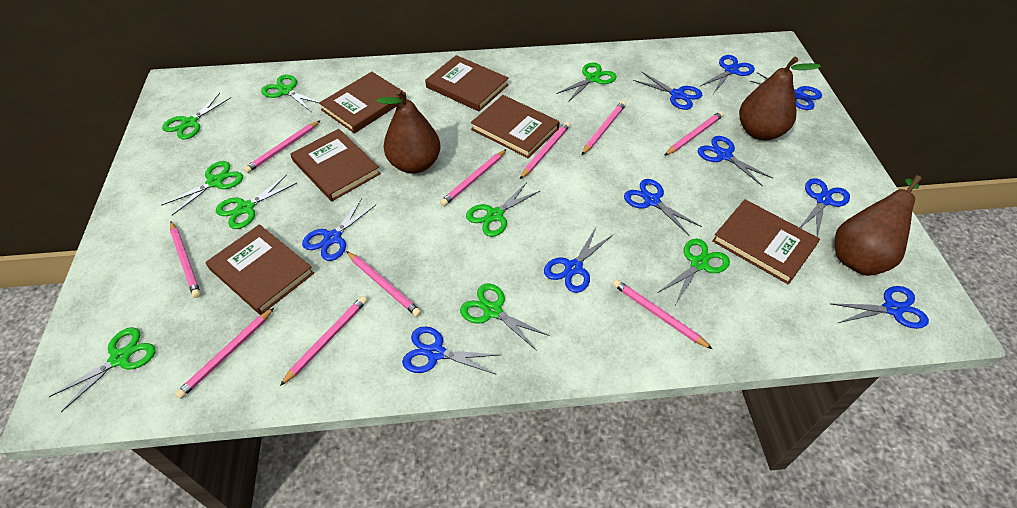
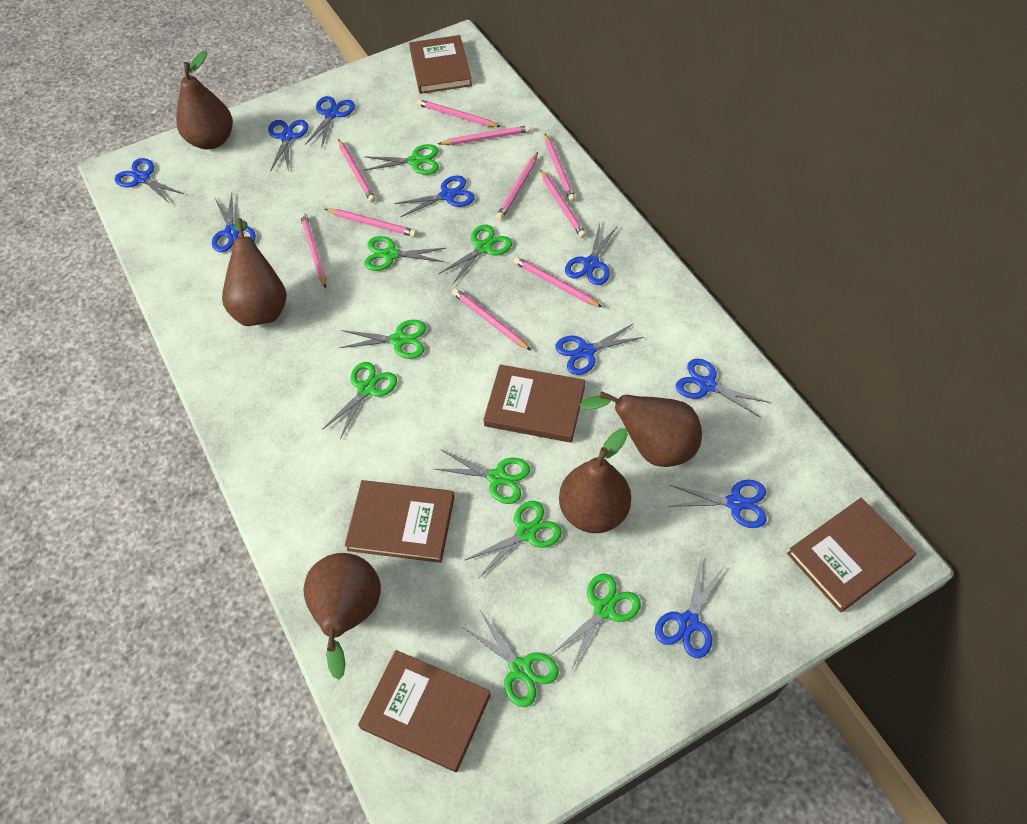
brown book: [206,224,314,315] [290,129,381,201] [319,72,407,133] [425,55,509,111] [471,95,560,158] [712,199,820,285] = 6 -> [345,480,454,563] [358,650,491,772] [409,35,472,94] [483,364,585,443] [787,498,916,612] = 5
brown pear: [377,89,441,174] [739,57,821,140] [835,175,922,276] = 3 -> [176,51,233,149] [222,218,287,326] [303,553,381,680] [559,428,631,533] [579,391,702,467] = 5

